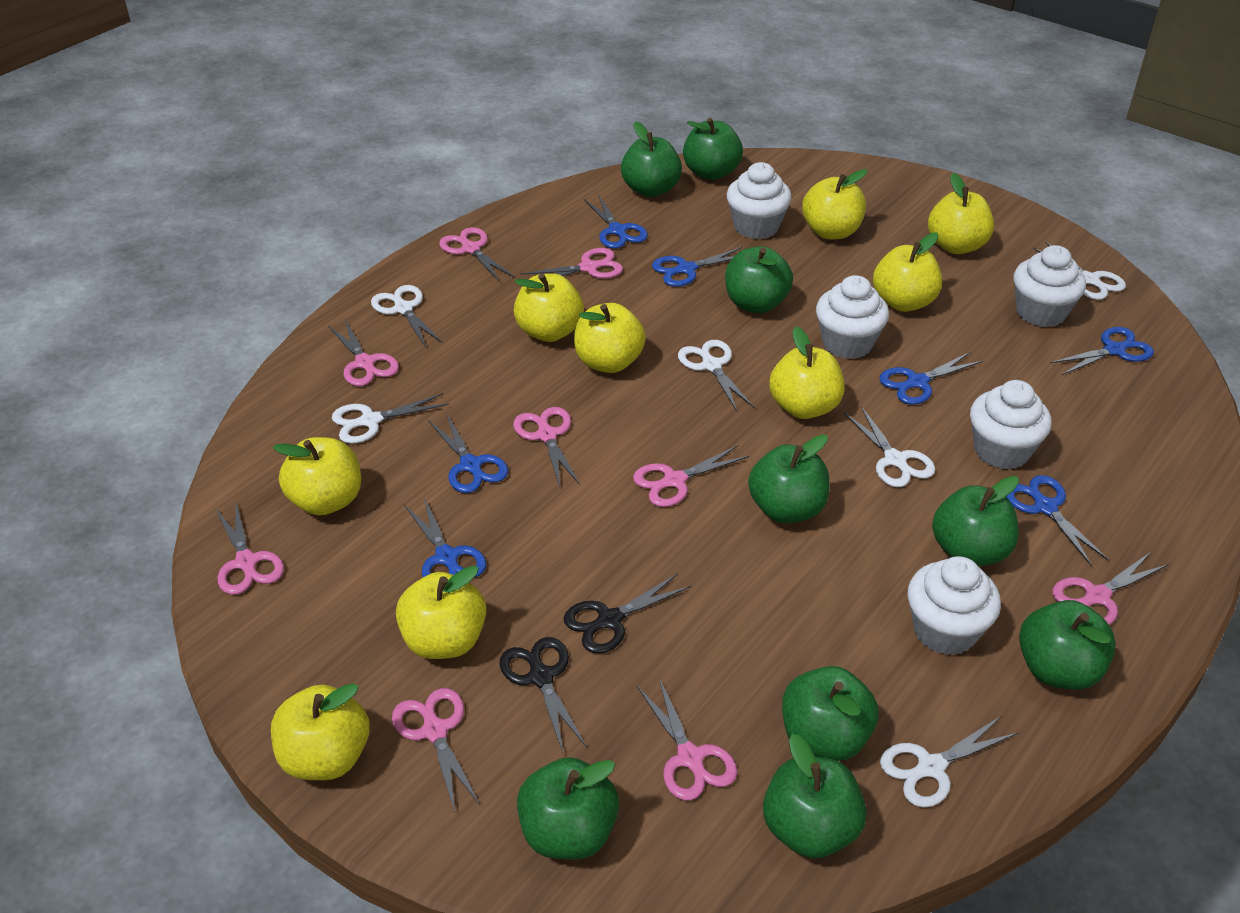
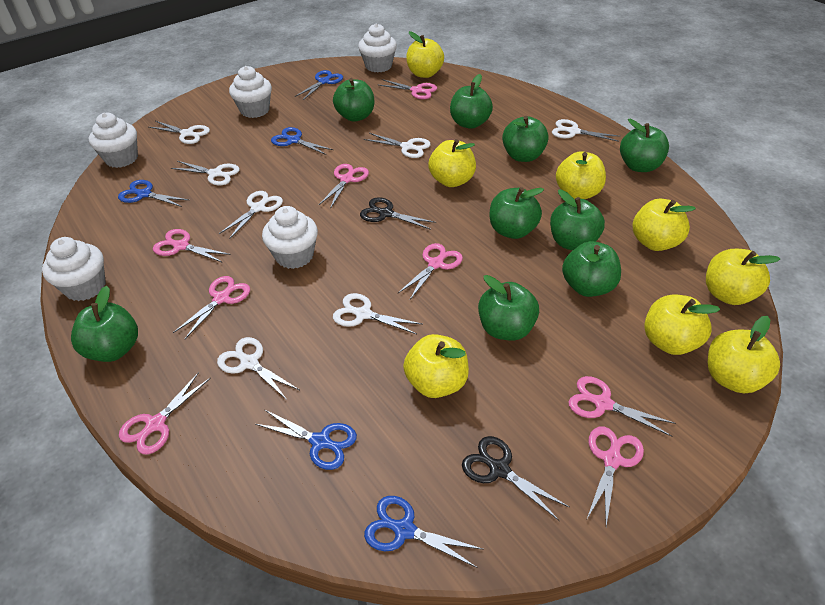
blue scissors: [404,498,486,577] [428,413,508,493] [583,194,648,248] [652,247,743,287] [879,352,983,405] [1006,475,1109,566] [1050,327,1154,375] = 7 -> [118,180,189,207] [255,409,357,470] [271,127,333,155] [295,70,343,100] [364,496,484,568] = 5
pink scissors: [215,503,284,595] [328,320,399,386] [392,688,480,812] [439,227,514,282] [513,407,580,487] [521,248,623,278] [633,445,750,507] [637,678,737,800] [1052,552,1169,625] = 9 -> [119,372,211,455] [153,229,231,263] [173,276,250,339] [319,164,369,209] [379,79,437,99] [397,243,463,299] [568,376,676,437] [587,427,644,526] = 8
white scissors: [332,393,449,444] [371,285,443,348] [678,340,754,411] [844,406,935,487] [880,716,1019,808] [1033,241,1126,300] = 6 -> [149,121,210,144] [171,161,240,186] [217,337,300,400] [219,191,283,239] [333,293,422,334] [364,133,431,158] [552,119,621,142] = 7
yellow apple: [271,683,370,780] [273,437,361,516] [396,566,486,659] [514,273,584,342] [574,303,646,373] [769,326,845,419] [802,169,867,239] [873,233,942,312] [928,173,994,254] = 9 -> [403,334,469,398] [406,31,444,78] [428,139,476,187] [556,151,606,199] [633,198,696,251] [644,294,720,355] [706,249,780,305] [708,316,780,394] = 8

